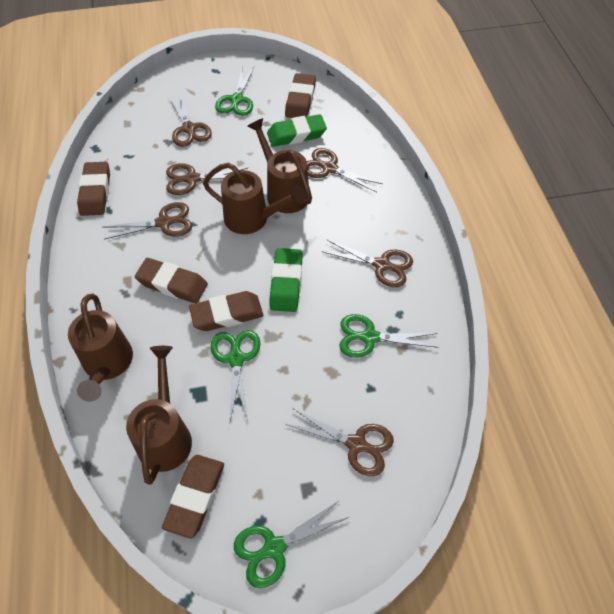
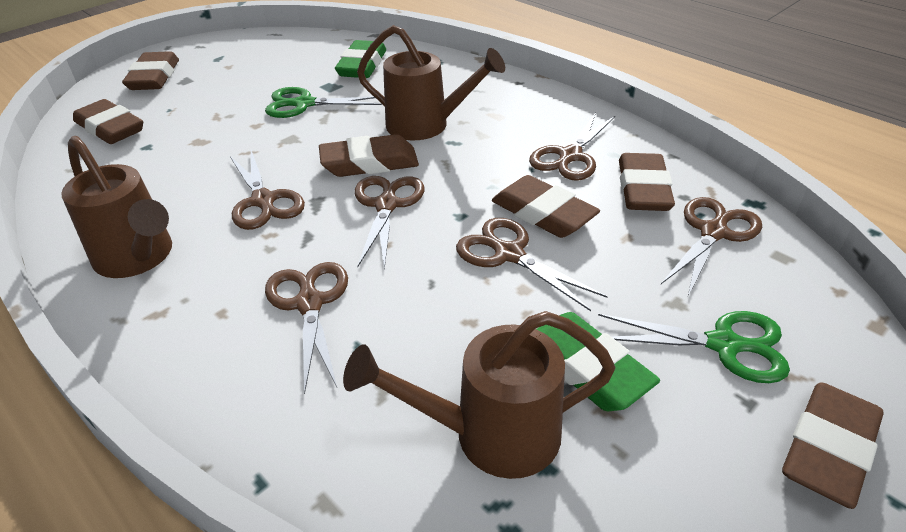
brown eraser: [77,162,110,216] [135,258,208,303] [162,455,224,539] [189,291,263,331] [285,73,316,118] = 5 -> [73,99,143,144] [122,51,179,90] [319,134,419,177] [492,175,600,238] [619,153,675,211] [782,382,884,509] = 6
brown watering can: [68,294,133,402] [126,346,192,485] [203,162,306,234] [248,118,312,213] = 4 -> [61,136,172,278] [343,311,616,479] [357,25,505,140] = 3
green scissors: [211,330,260,421] [215,66,254,116] [234,500,349,588] [339,314,438,358] = 4 -> [265,87,382,118] [598,311,790,383] = 2

